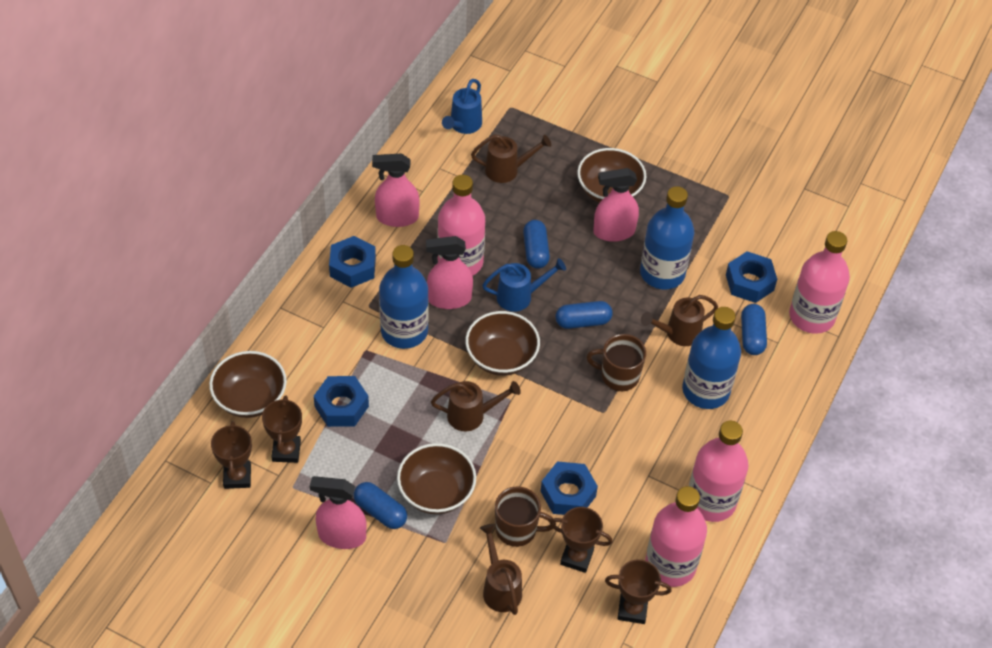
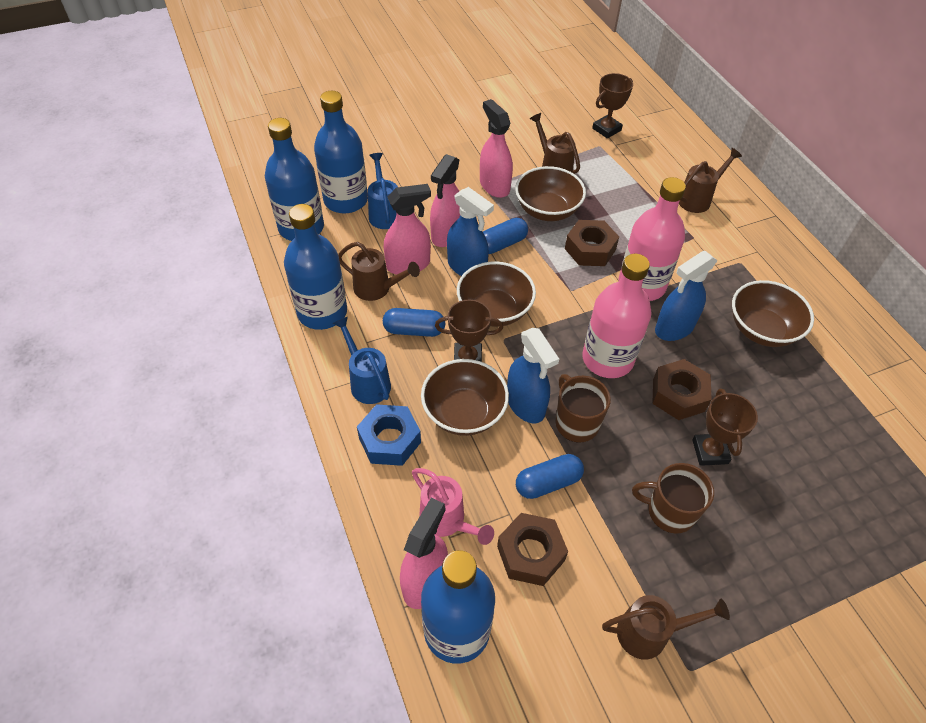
blue bottle: [379,245,429,349] [640,186,694,289] [682,307,741,409] = 3 -> [265,118,324,241] [284,204,347,330] [314,91,368,214] [421,550,495,664] = 4
blue capsule: [354,482,407,529] [523,220,550,269] [556,301,613,329] [741,304,767,355] = 4 -> [383,308,445,337] [483,218,528,254] [516,454,584,499] = 3
blue nut: [314,376,369,427] [329,236,376,288] [540,461,598,515] [726,251,777,303] = 4 -> [357,404,421,466] = 1
blue spray bottle: none = 0 -> [447,187,494,276] [507,328,559,423] [655,251,718,341] = 3
brown nut: none = 0 -> [497,513,568,586] [565,220,619,266] [652,359,711,420] = 3
brown trophy: [211,421,252,489] [262,396,302,463] [550,507,612,573] [605,559,672,624] = 4 -> [435,300,503,362] [592,73,633,139] [692,389,758,466] = 3
pink bottle: [437,175,485,276] [645,486,707,587] [689,421,749,522] [789,231,850,334] = 4 -> [582,254,652,378] [618,177,686,301] = 2
pink watering can: none = 0 -> [412,468,494,545] = 1

